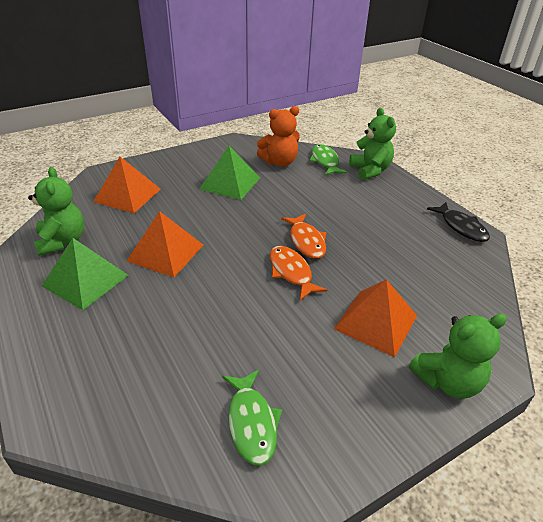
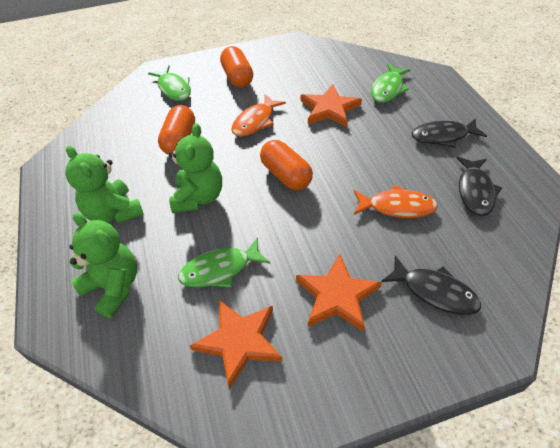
black fish: [427,202,490,242] = 1 -> [381,255,481,315] [412,119,487,148] [456,157,502,216] = 3
green fish: [222,370,282,466] [309,144,347,175] = 2 -> [148,65,191,101] [178,237,270,288] [371,64,411,103] = 3
green pyramid: [42,238,128,310] [200,146,260,200] = 2 -> none = 0
orange capsule: none = 0 -> [158,105,195,155] [220,46,253,88] [260,140,313,190] = 3
orange pyramid: [93,157,161,213] [127,211,203,277] [334,279,417,357] = 3 -> none = 0
orange star: none = 0 -> [190,300,283,389] [296,254,382,332] [300,84,362,127] = 3
orange teddy bear: [257,106,300,167] = 1 -> none = 0

